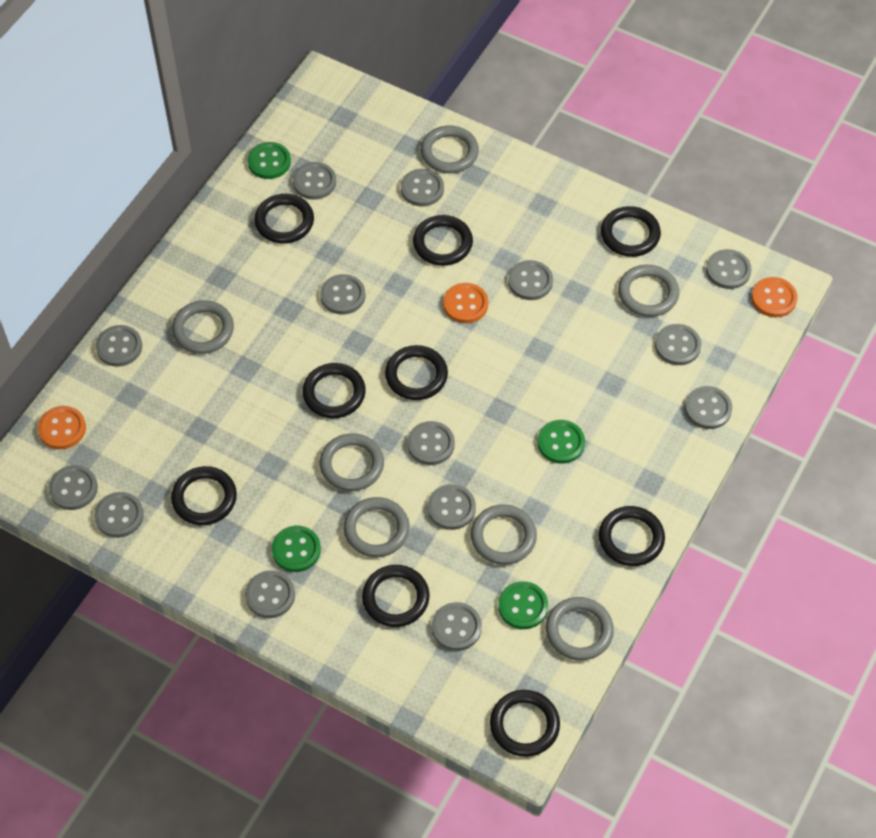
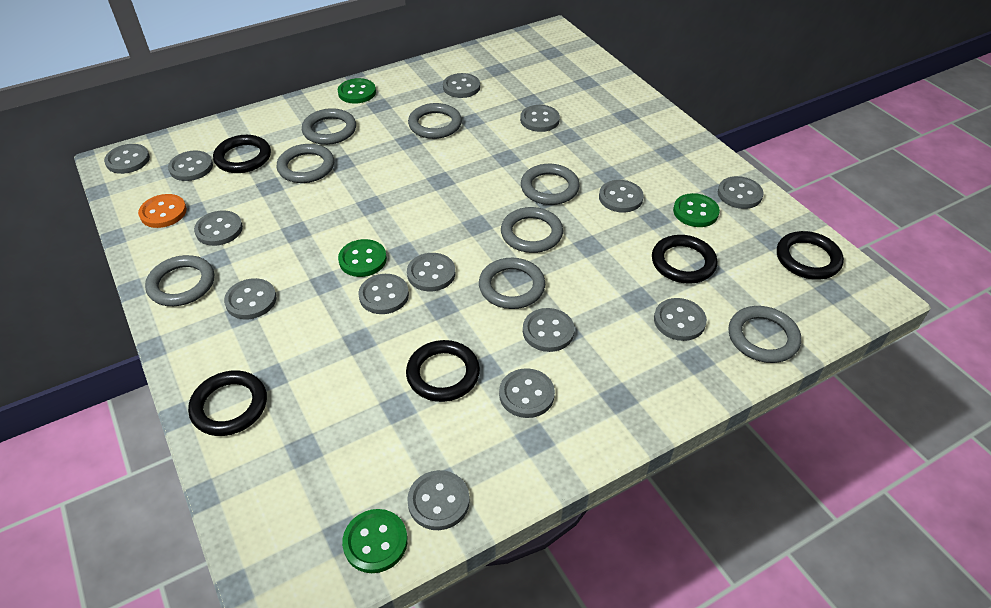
black ring: [171,466,237,525] [254,194,314,244] [303,363,366,418] [362,565,430,627] [385,345,448,400] [413,215,473,266] [490,690,560,757] [599,506,665,566] [601,206,661,257] = 9 -> [188,370,267,436] [213,135,271,173] [406,340,480,402] [652,235,717,284] [777,231,844,280] = 5
grey ring: [172,300,234,354] [319,433,384,491] [344,497,410,557] [421,126,479,173] [471,504,537,565] [546,597,614,660] [618,265,679,317] = 7 -> [145,255,214,306] [277,144,334,183] [302,108,356,145] [408,103,462,139] [479,258,545,309] [501,207,563,253] [521,164,580,205] [729,306,801,363] = 8
orange button: [38,406,86,449] [443,283,488,323] [752,277,798,317] = 3 -> [138,194,187,228] = 1

